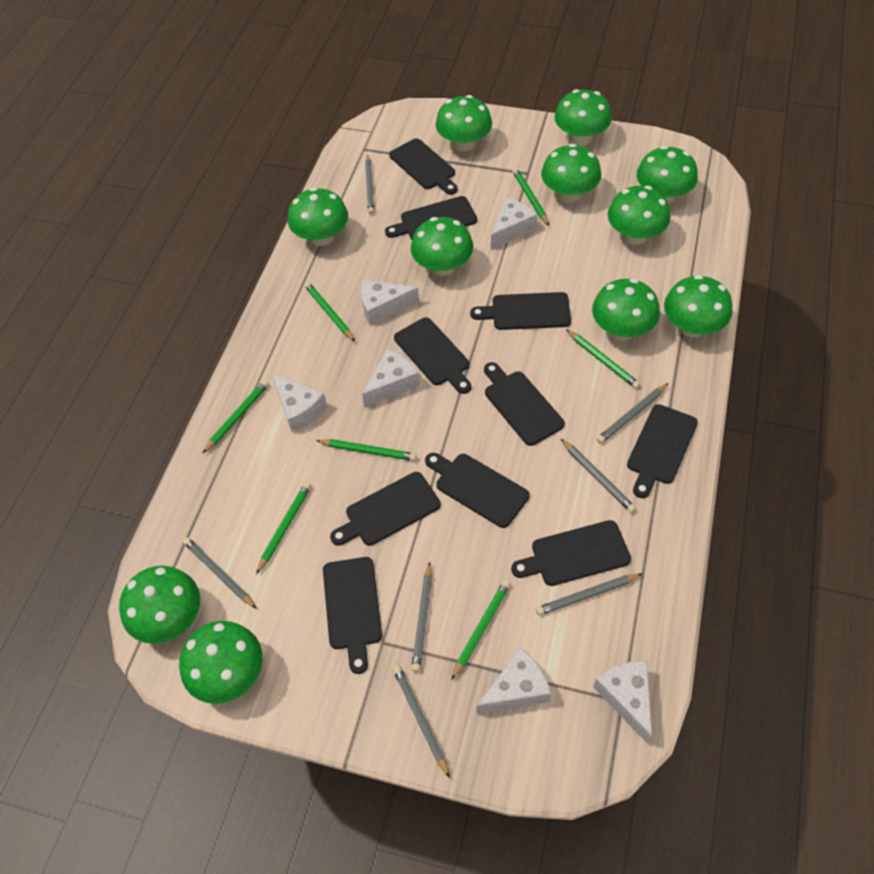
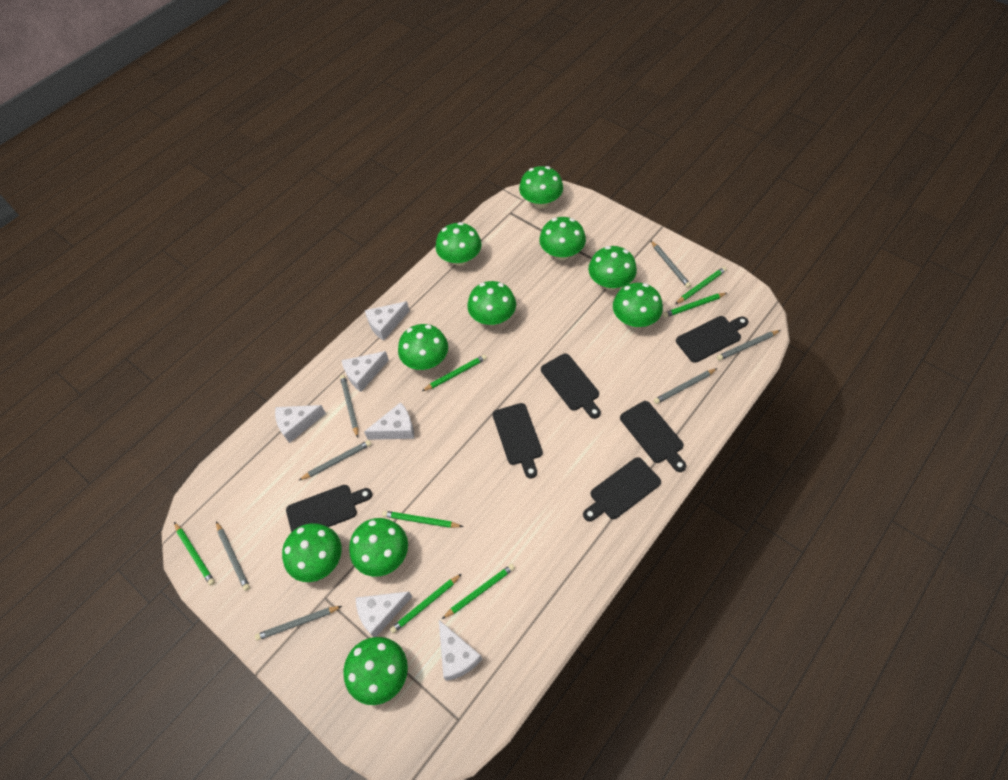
black cutting board: [323,557,382,674] [330,472,441,546] [385,196,477,239] [389,138,458,195] [394,317,471,394] [425,453,530,528] [470,292,571,330] [484,362,565,446] [511,520,631,586] [627,404,698,498] = 10 -> [286,485,372,533] [493,403,543,479] [541,353,601,419] [583,457,661,522] [620,401,686,472] [676,316,748,363] = 6
green mushroom: [119,566,200,644] [179,621,263,704] [288,187,348,246] [411,217,473,276] [436,95,492,151] [541,144,601,202] [554,89,612,145] [592,279,660,340] [608,186,670,245] [637,146,698,204] [664,275,732,337] = 11 -> [282,523,342,582] [343,637,408,705] [349,518,408,577] [398,324,448,370] [436,222,482,266] [467,281,516,325] [519,166,563,208] [539,217,586,260] [588,246,637,290] [613,283,663,328] = 10

